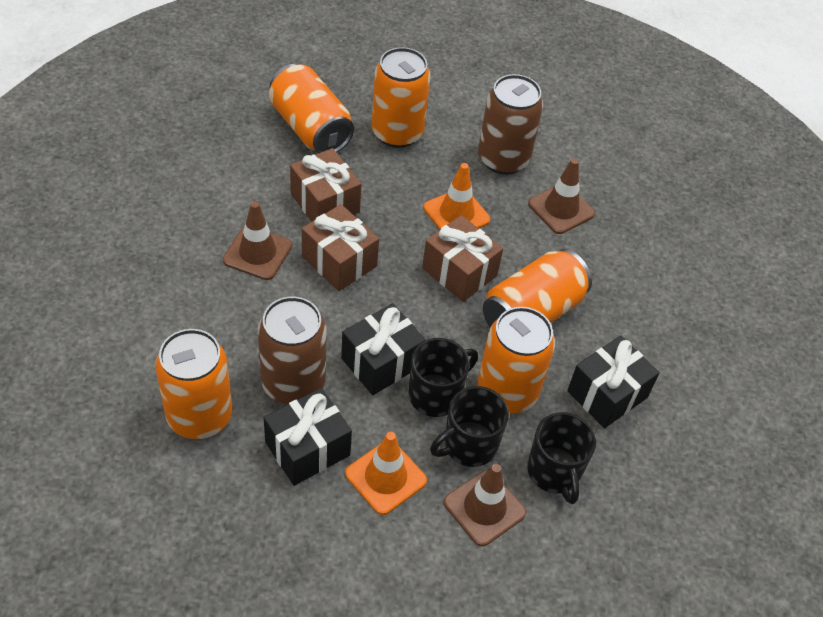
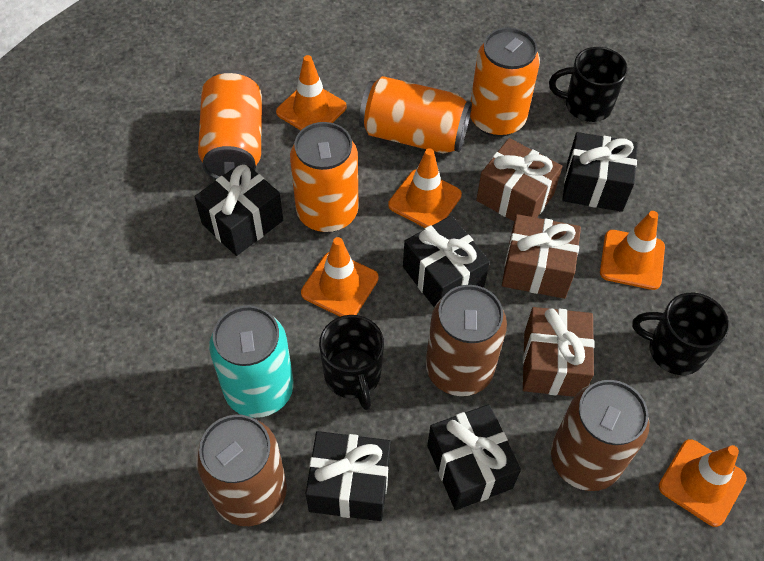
black gift: [264,388,352,486] [341,303,426,395] [567,336,660,428] = 3 -> [194,161,283,256] [306,431,391,521] [403,216,490,307] [427,404,521,510] [562,132,638,212] = 5
brown can: [258,296,327,405] [478,74,543,175] = 2 -> [196,415,287,526] [426,285,507,396] [551,380,649,491] = 3
brown traffic cone: [223,202,292,280] [444,464,526,546] [528,158,595,234] = 3 -> none = 0
orange can: [155,329,232,439] [269,64,354,153] [371,47,431,148] [477,307,555,414] [483,249,592,327] = 5 -> [198,70,262,179] [290,122,359,233] [359,76,472,154] [470,27,540,137] = 4
orange traffic cone: [345,432,427,515] [423,163,490,230] = 2 -> [276,55,347,130] [301,237,379,317] [388,148,462,228] [600,211,665,290] [659,439,747,527] = 5
turquoise can: none = 0 -> [209,306,294,418] = 1

